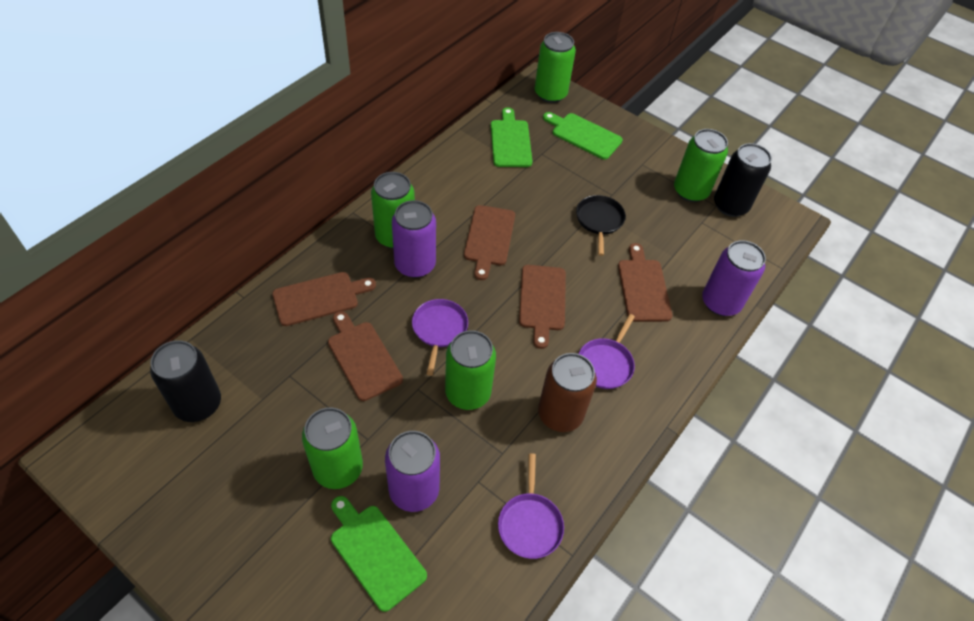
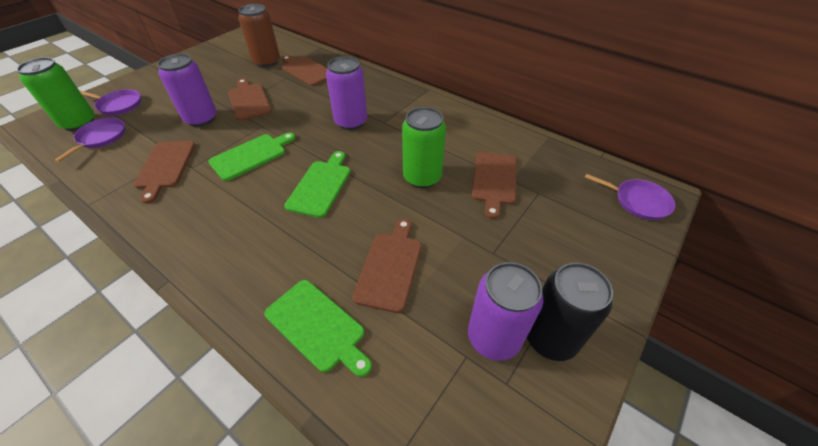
black can: [150,340,221,422] [714,143,772,217] = 2 -> [527,263,613,361] = 1
black pan: [576,195,626,256] = 1 -> none = 0
green can: [302,407,363,489] [371,172,415,249] [445,330,496,410] [535,32,576,103] [674,129,728,202] = 5 -> [17,57,95,131] [402,107,446,188] = 2

